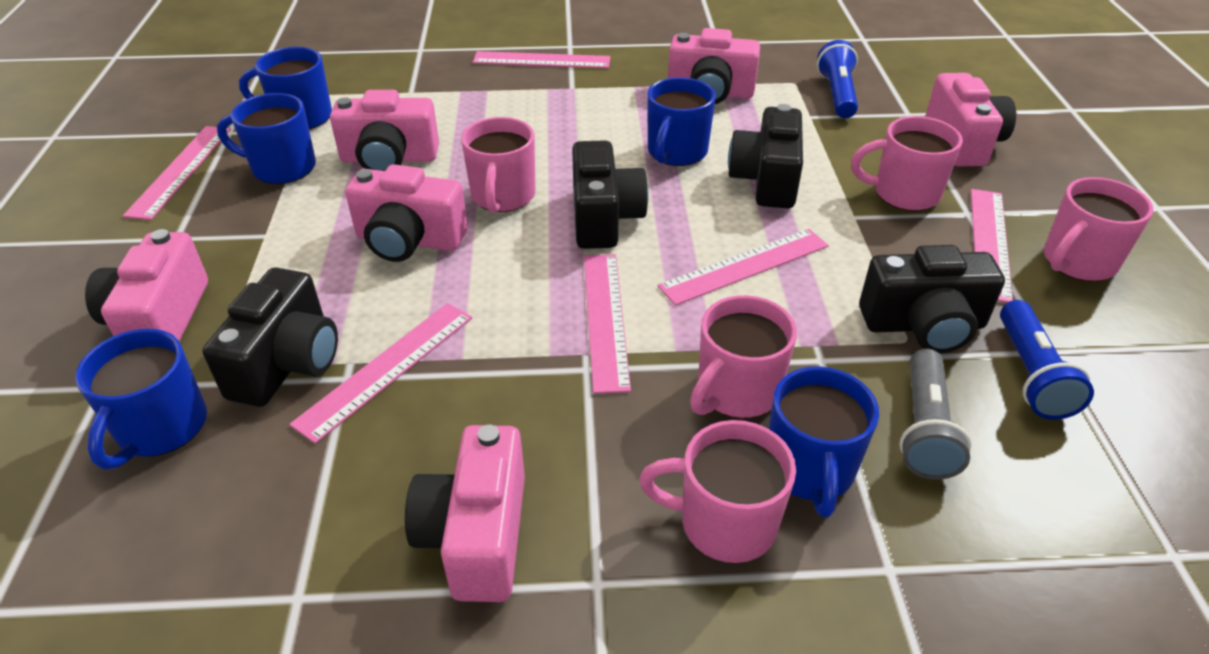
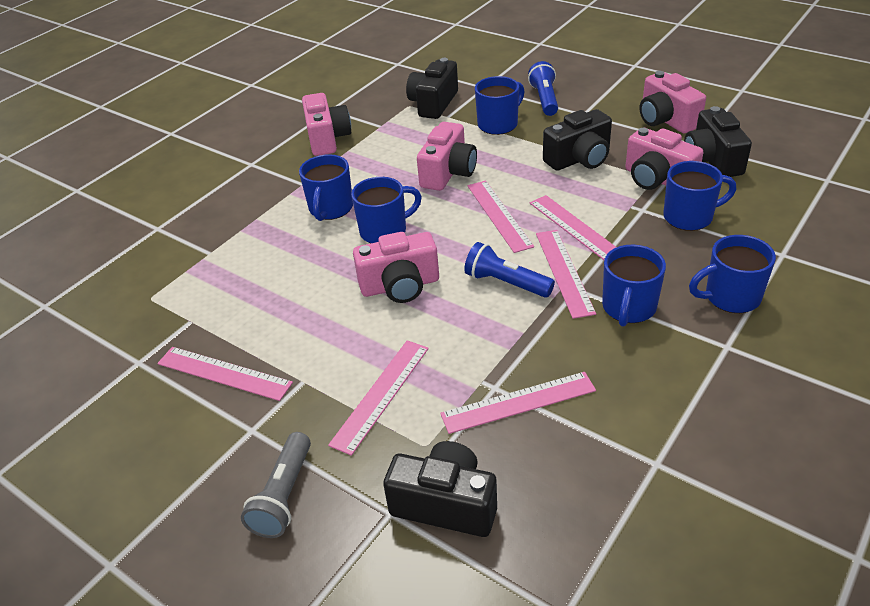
blue mug: [75,329,207,469] [217,93,316,184] [239,47,332,129] [647,77,716,166] [769,366,879,518] = 5 -> [299,154,353,221] [351,177,422,244] [475,76,525,135] [602,245,666,327] [663,161,736,231] [689,235,776,313] = 6
pink camera: [85,229,208,342] [330,90,439,171] [345,164,468,262] [405,425,525,602] [668,28,760,104] [925,73,1016,167] = 6 -> [302,93,351,156] [353,232,439,303] [417,122,477,191] [626,128,704,190] [640,71,706,133] = 5
pink mug: [461,117,535,213] [639,420,796,563] [690,295,797,418] [851,116,963,211] [1044,177,1154,281] = 5 -> none = 0

